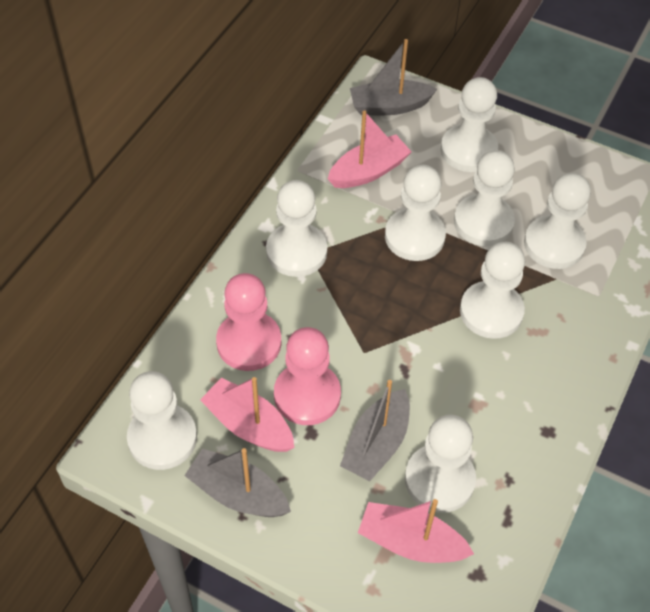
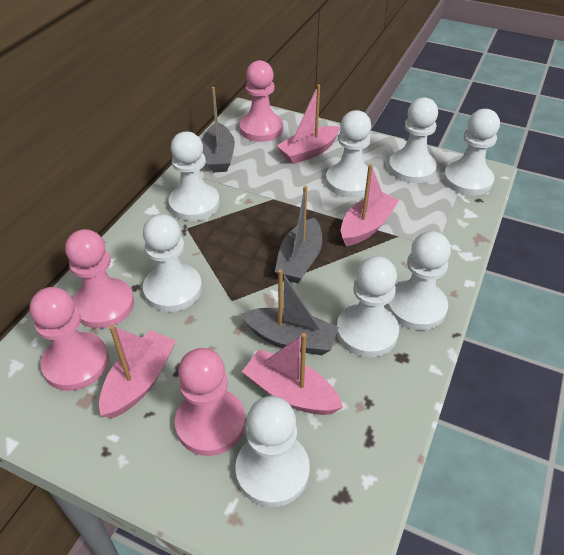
pink boat: [200,377,294,452] [328,110,412,188] [358,499,474,563] = 3 -> [99,325,176,418] [242,333,343,415] [277,84,340,164] [341,164,399,246] = 4
pink pawn: [216,273,282,371] [274,327,341,425] = 2 -> [30,287,109,391] [65,229,134,329] [175,348,246,456] [239,60,283,142] = 4

